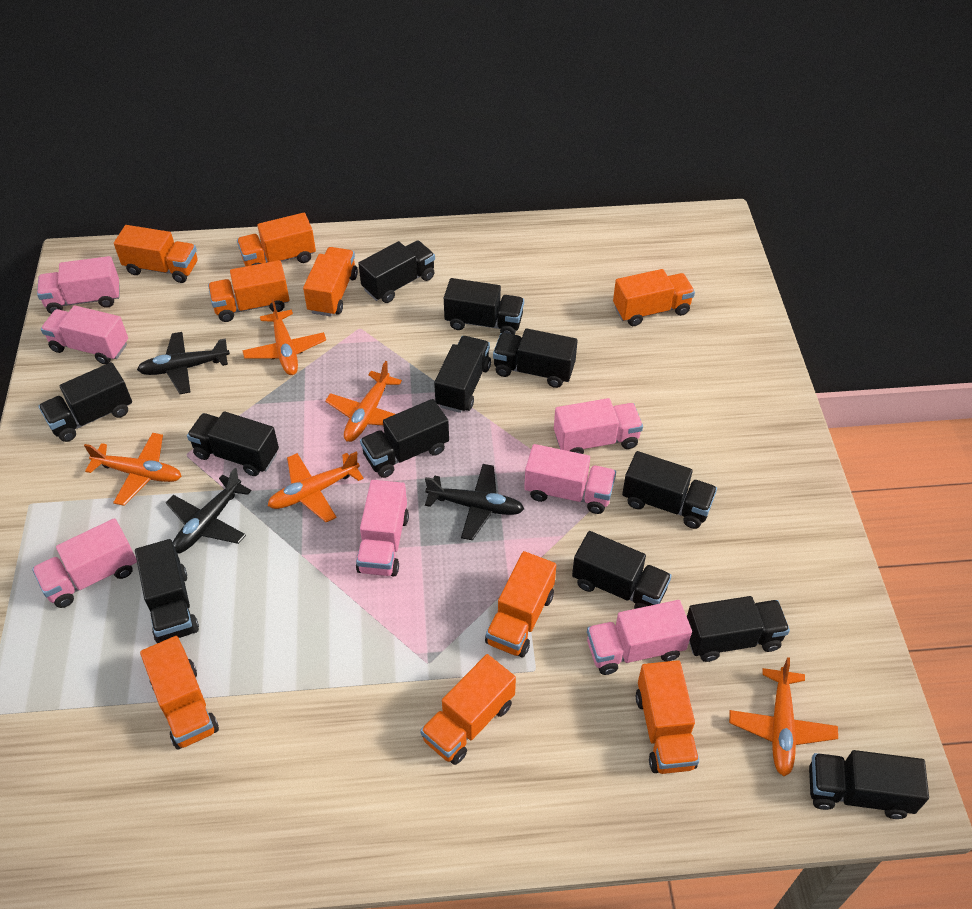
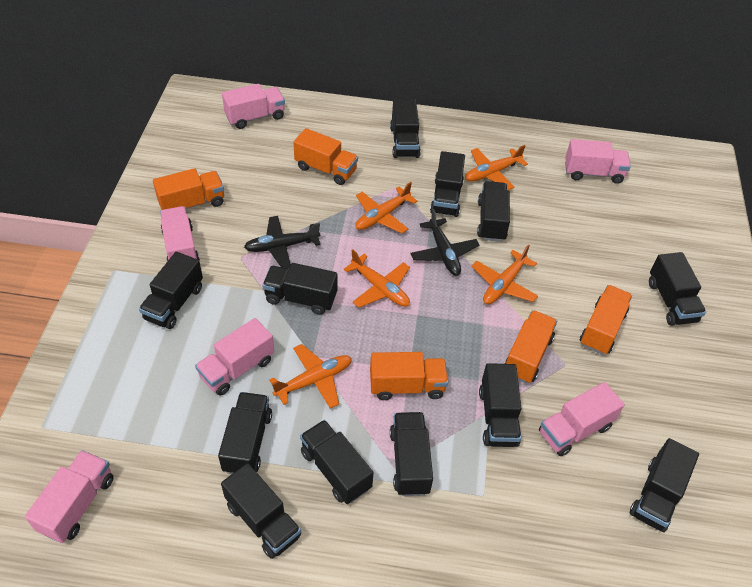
black plane: [137,332,230,394] [166,468,252,553] [425,464,524,540] = 3 -> [244,216,321,269] [410,209,479,276] = 2
orange truck: [114,225,198,283] [140,636,219,750] [208,260,289,322] [237,213,316,267] [303,247,358,316] [420,654,516,765] [485,551,556,657] [613,269,695,326] [636,660,699,774] = 9 -> [153,168,224,210] [293,128,358,185] [370,352,448,400] [504,310,557,383] [580,285,632,355] = 5
pink truck: [32,518,137,608] [37,256,120,314] [41,305,128,364] [356,480,409,576] [524,444,616,514] [554,398,643,454] [587,600,692,675] = 7 -> [25,450,114,543] [160,206,200,262] [195,318,274,396] [222,84,285,129] [539,382,624,456] [565,139,631,184] = 6

